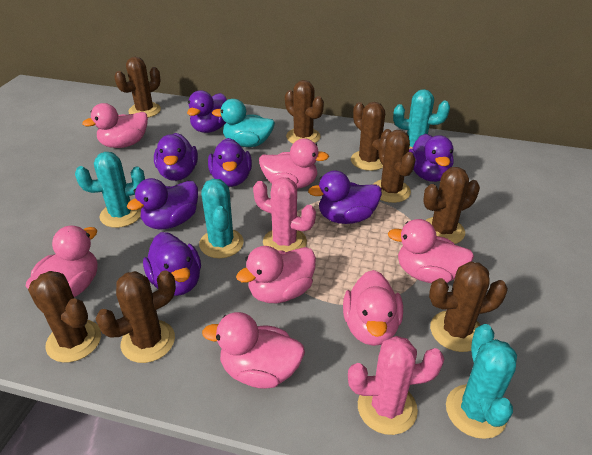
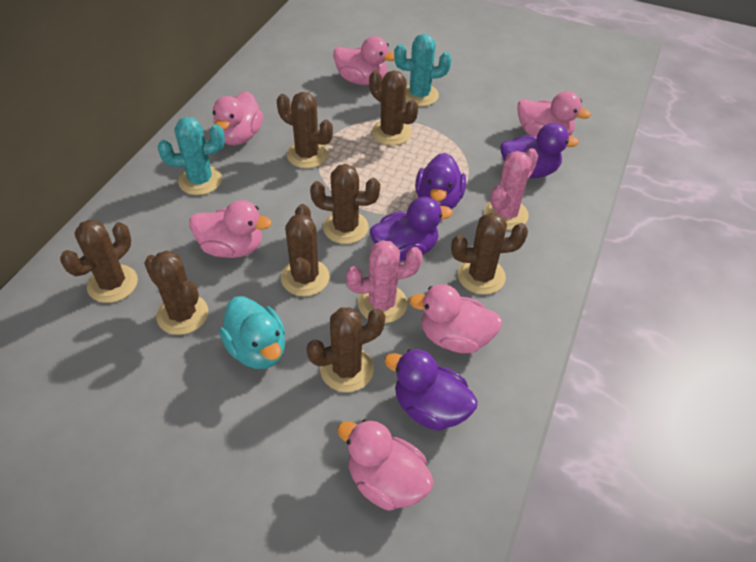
pink duck: [25,226,98,297] [82,103,148,148] [202,312,305,389] [236,246,316,303] [259,138,329,189] [343,270,403,346] [388,219,474,283] = 7 -> [189,200,272,258] [213,91,263,145] [333,36,394,85] [337,419,434,511] [409,284,503,353] [517,91,591,137] = 6
purple duck: [127,178,198,230] [143,232,201,296] [154,133,198,181] [187,90,227,133] [208,138,252,187] [308,171,382,224] [409,134,453,182] = 7 -> [370,197,453,261] [384,349,478,431] [415,153,466,209] [500,123,579,178] = 4
turquoise cactus: [75,152,145,228] [199,179,244,258] [393,89,450,149] [446,324,517,439] = 4 -> [158,117,225,195] [394,34,452,107] = 2

